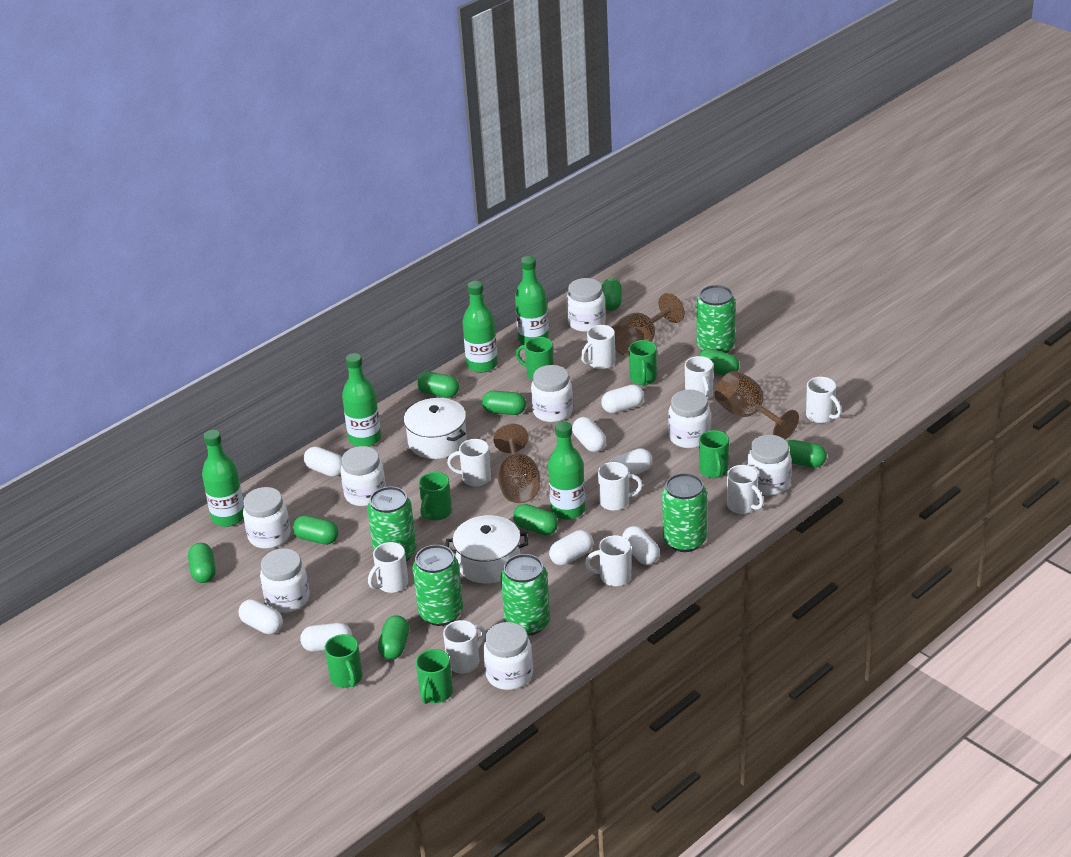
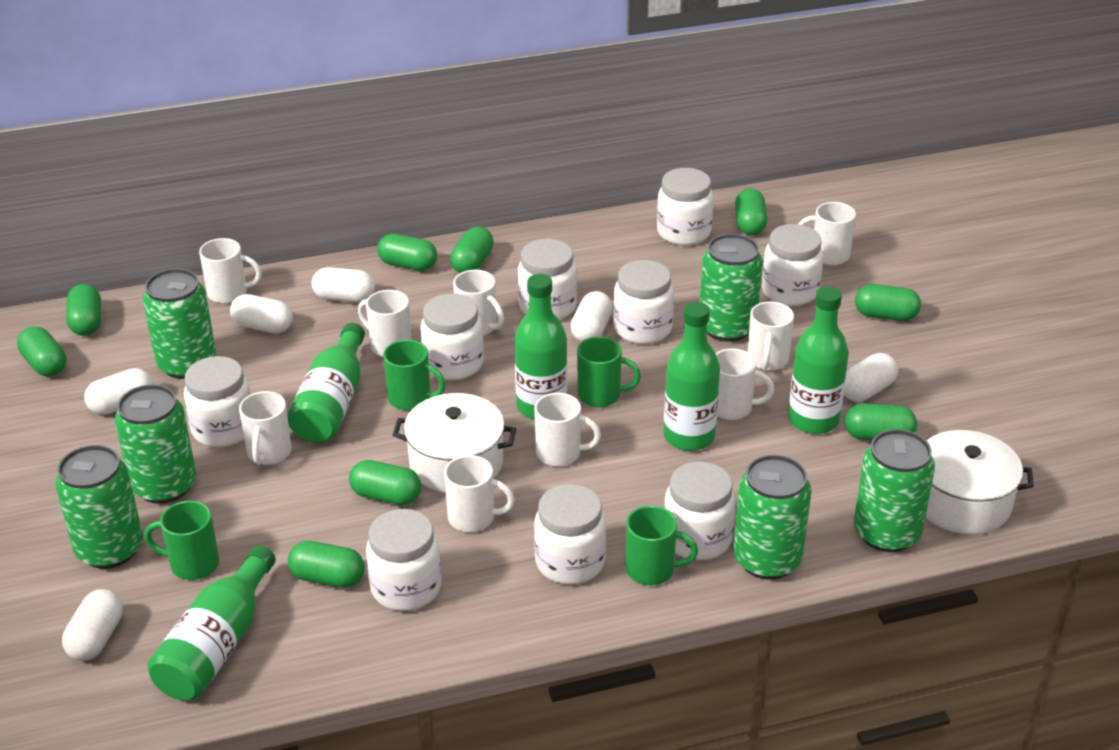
brown goblet: [493,423,540,503] [612,293,685,356] [715,371,799,440] = 3 -> none = 0
green can: [367,486,417,562] [412,545,463,626] [501,554,550,636] [662,473,707,552] [696,285,736,353] = 5 -> [55,445,143,569] [115,384,197,504] [143,269,216,379] [700,234,763,342] [733,455,811,580] [854,429,935,552] = 6
green mug: [325,634,362,688] [416,649,453,704] [419,472,452,521] [516,337,554,380] [628,340,657,385] [699,430,729,478] = 6 -> [144,501,219,580] [383,340,446,411] [577,336,641,407] [626,505,698,585] = 4
white capsule: [239,599,283,635] [300,623,352,652] [304,446,342,477] [549,530,593,565] [572,417,606,452] [601,384,644,413] [610,448,652,475] [622,526,660,565] = 8 -> [62,589,123,661] [84,368,154,415] [230,294,293,334] [312,267,375,303] [570,291,613,342] [844,353,898,402] = 6
white jar: [243,487,291,549] [260,548,310,613] [340,446,386,506] [483,622,533,690] [531,365,573,422] [566,278,606,332] [668,390,711,448] [747,435,791,496] = 8 -> [184,356,251,447] [366,509,442,611] [420,294,484,380] [518,239,577,320] [534,484,606,585] [613,260,674,344] [657,168,713,246] [664,461,736,560] [762,224,823,306] = 9

